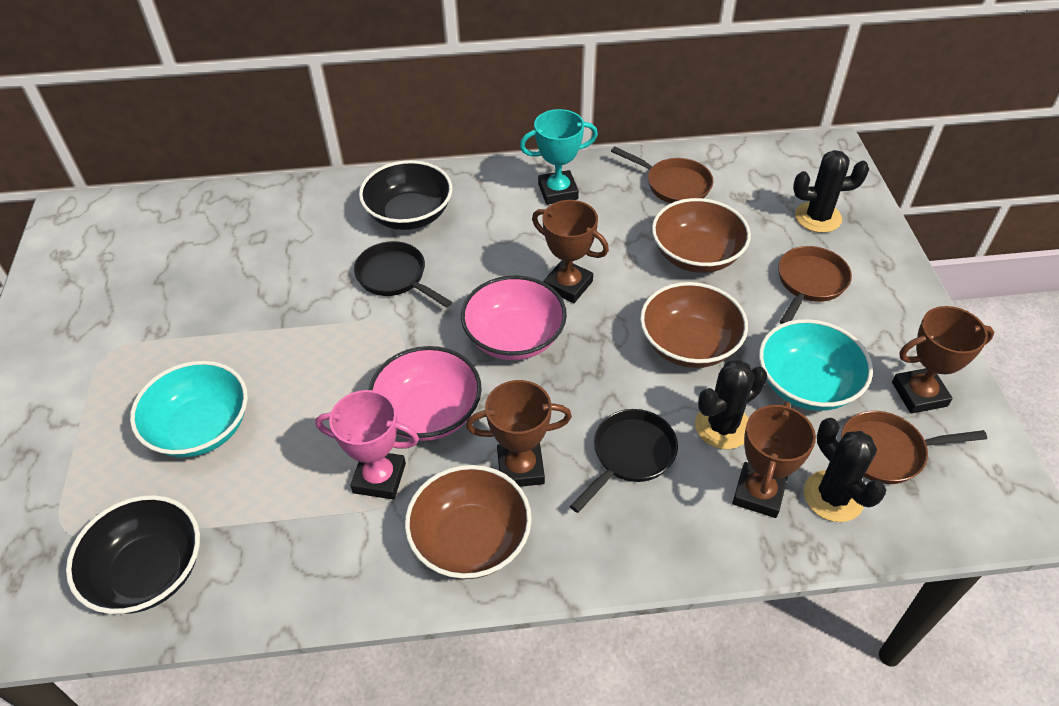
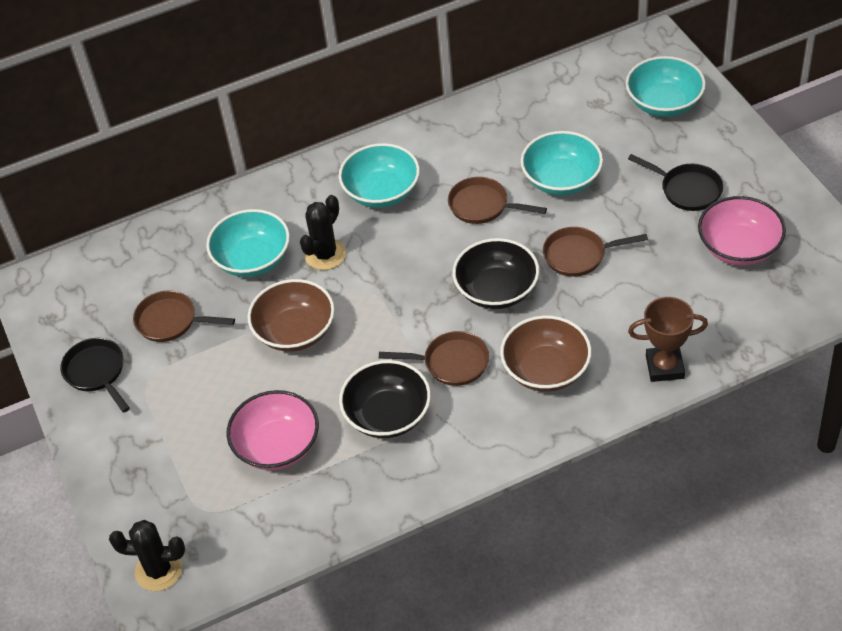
black cactus: [695,360,767,449] [793,150,869,233] [804,418,886,522] = 3 -> [109,520,185,591] [300,195,346,270] = 2
brown bowl: [405,465,532,579] [640,282,748,368] [652,198,751,273] = 3 -> [248,279,335,352] [500,316,592,392] = 2
brown pan: [611,146,713,203] [778,246,852,324] [841,411,987,484] = 3 -> [133,290,235,342] [379,331,489,386] [448,177,547,224] [543,227,648,277] = 4
brown trophy: [466,380,572,487] [532,200,609,303] [733,401,816,518] [892,306,994,414] = 4 -> [628,297,708,382] = 1
pink trophy: [315,390,419,499] = 1 -> none = 0
turquoise bowl: [130,361,248,457] [759,319,873,411] = 2 -> [206,209,290,277] [339,143,420,208] [521,131,603,196] [626,56,706,117] = 4
turquoise trophy: [520,109,598,205] = 1 -> none = 0

